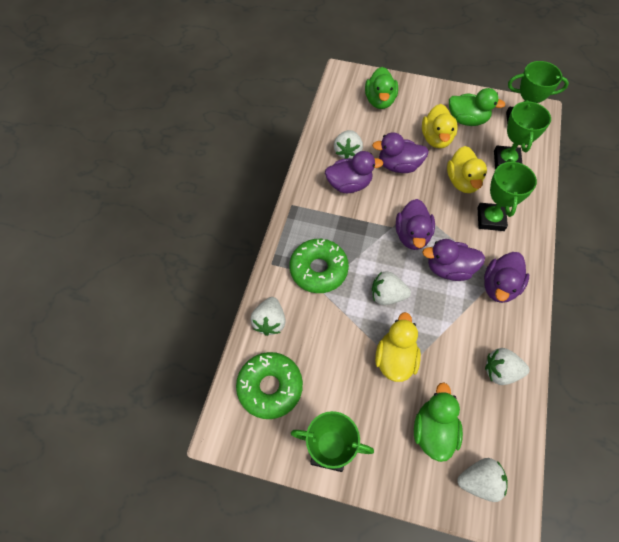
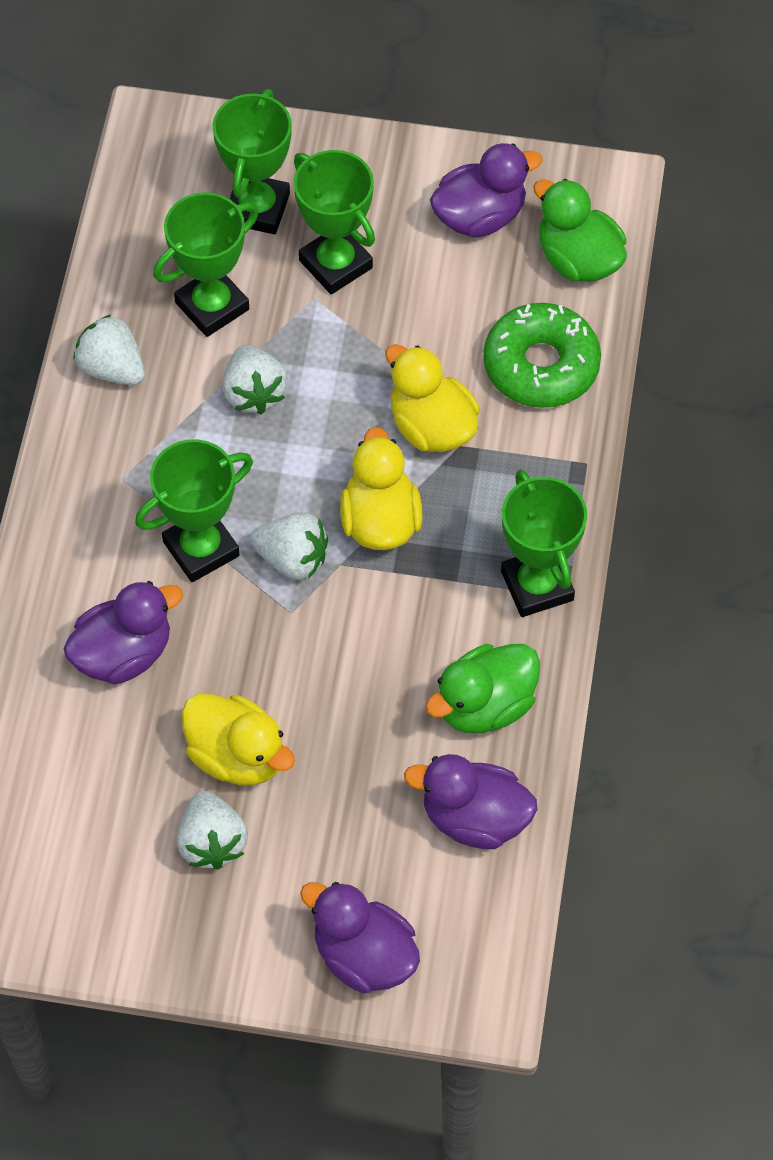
green donut: [236,352,303,419] [290,239,349,293] = 2 -> [483,303,601,408] = 1
green duck: [365,67,398,109] [414,383,463,462] [449,88,505,126] = 3 -> [426,644,540,733] [533,179,627,282] = 2
green trophy: [291,411,374,472] [478,159,537,231] [494,100,551,169] [506,61,569,125] = 4 -> [135,439,253,582] [153,192,259,337] [212,89,292,234] [294,150,375,294] [501,470,587,617] = 5
purple duck: [325,151,383,193] [372,132,429,173] [396,199,435,250] [422,239,485,281] [484,252,529,303] = 5 -> [63,581,183,684] [300,882,420,993] [404,754,538,849] [430,143,543,237] = 4
white strawberry: [250,297,286,336] [334,130,363,159] [372,271,411,305] [457,458,508,502] [485,348,530,385] = 5 -> [73,314,145,385] [176,791,248,870] [223,345,288,415] [250,512,328,580] = 4

